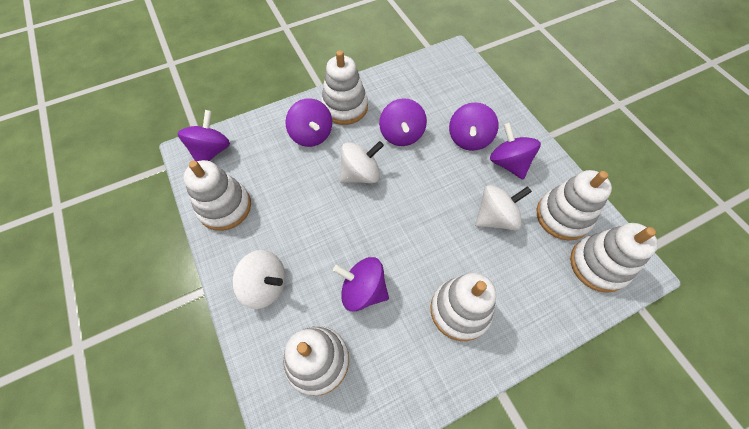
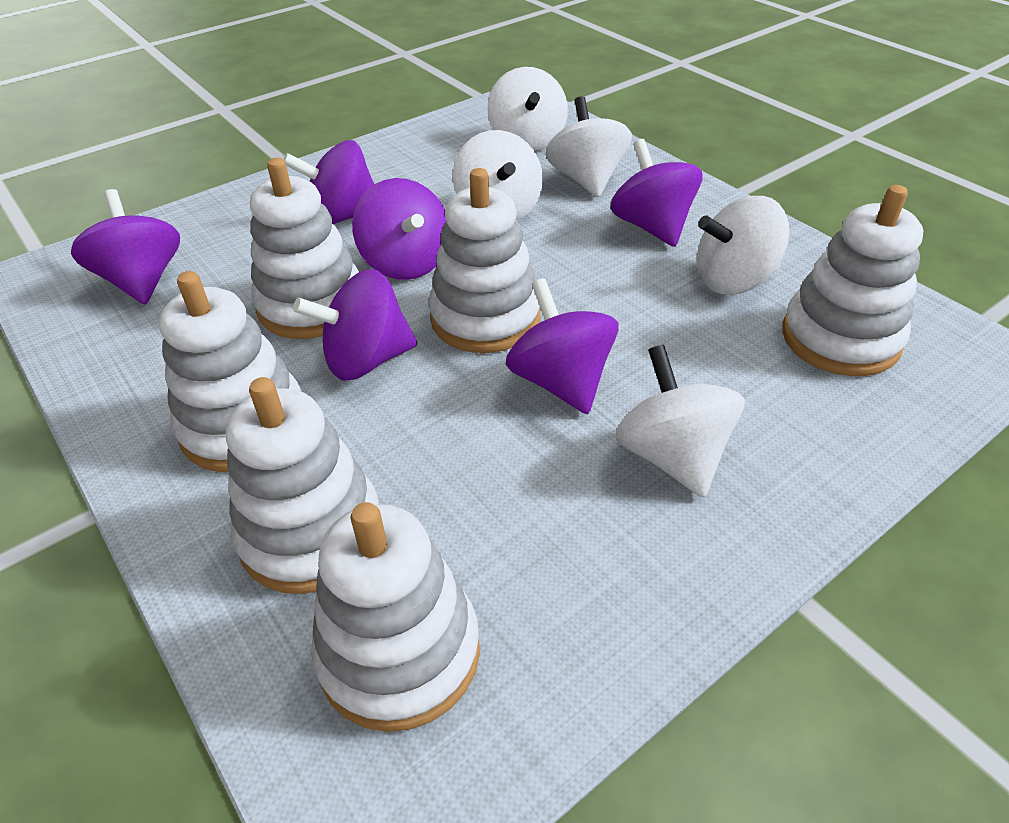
white spinning top: [232,250,285,309] [339,141,384,183] [475,185,532,230] = 3 -> [453,130,543,220] [488,67,568,151] [546,96,632,197] [615,344,745,498] [697,196,789,295] = 5

